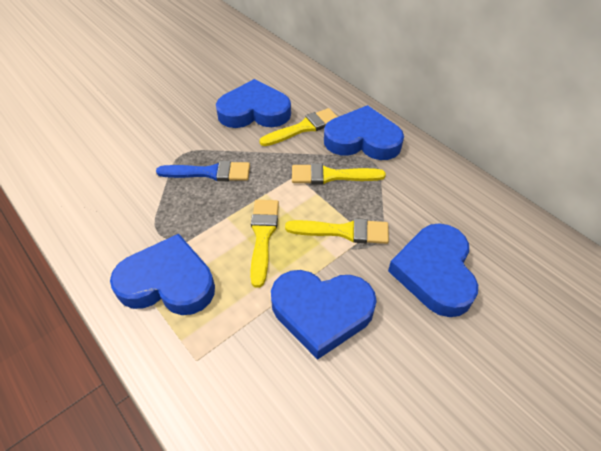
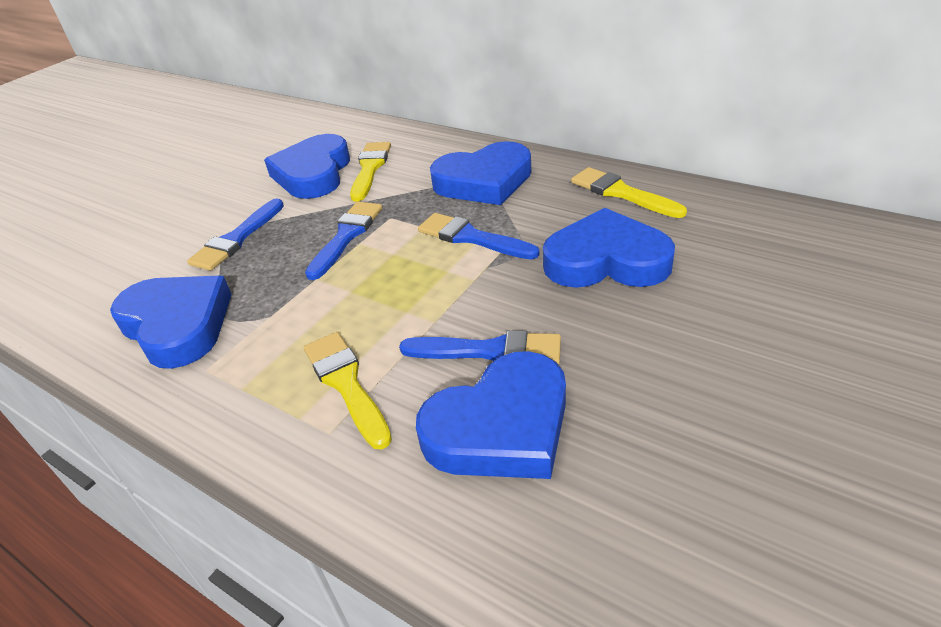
blue brush: [156,161,250,181] = 1 -> [187,198,284,271] [305,202,382,280] [399,330,561,365] [418,213,540,260] = 4
yellow brush: [250,200,279,288] [259,108,338,146] [285,218,389,244] [292,163,386,184] = 4 -> [304,332,392,449] [350,142,391,202] [571,167,687,218] = 3

